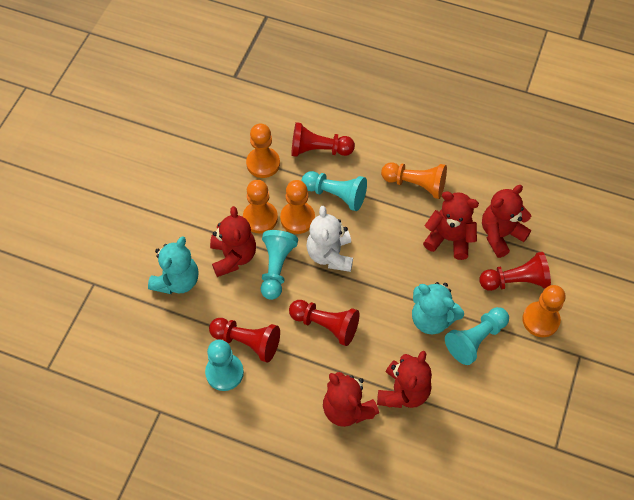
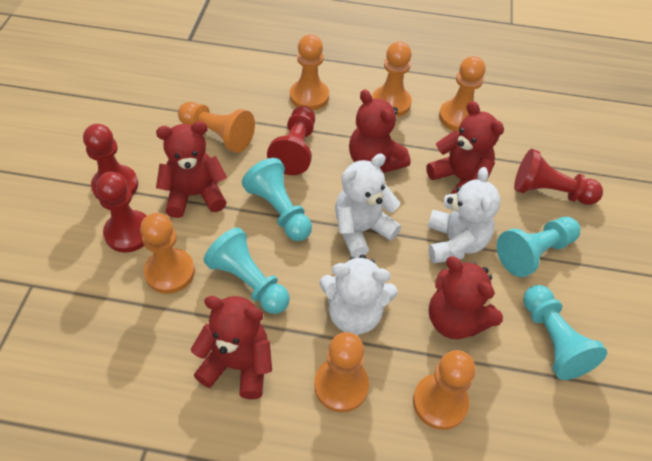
orange pawn: [243,180,278,234] [246,124,280,178] [280,180,315,234] [381,162,447,199] [522,285,565,337] = 5 -> [140,213,195,294] [178,102,255,153] [290,34,329,110] [314,332,369,413] [372,41,412,117] [413,350,476,430] [439,56,486,132] = 7
turquoise teddy bear: [148,236,199,294] [412,282,464,334] = 2 -> none = 0
white teddy bear: [306,206,353,272] = 1 -> [319,254,398,335] [335,154,401,258] [428,167,501,264] = 3

